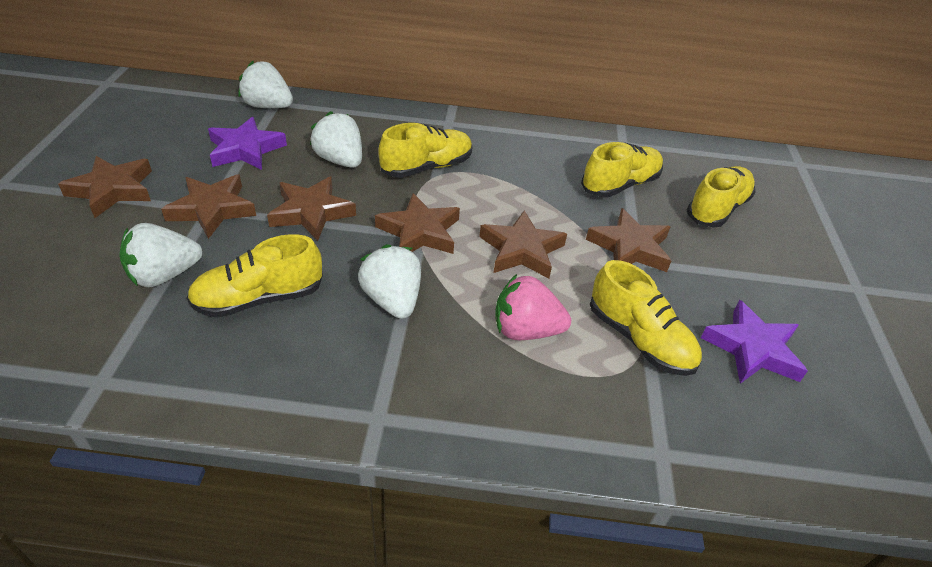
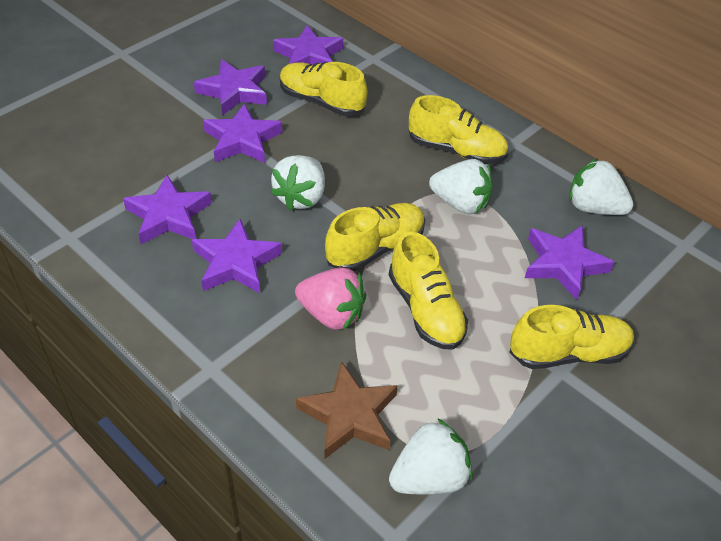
brown star: [58,156,152,218] [161,174,256,239] [267,177,356,241] [375,193,460,254] [479,210,567,278] [586,208,671,272] = 6 -> [296,361,398,459] = 1
purple star: [208,117,287,170] [701,300,808,384] = 2 -> [123,175,212,244] [192,219,282,293] [194,59,267,116] [203,103,282,163] [273,25,343,65] [525,225,614,300] = 6

